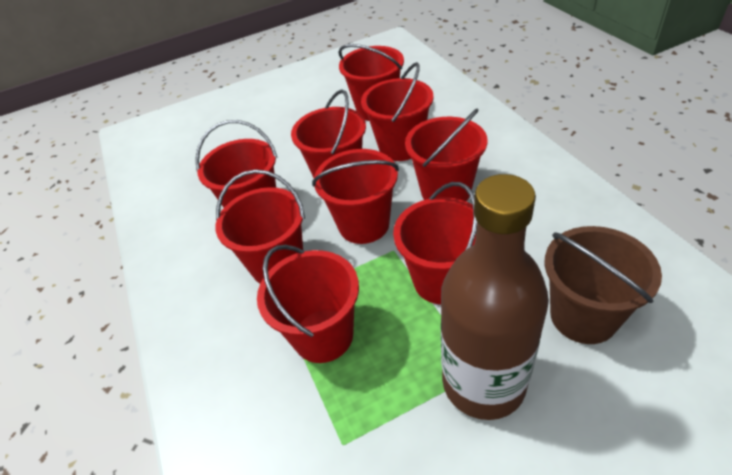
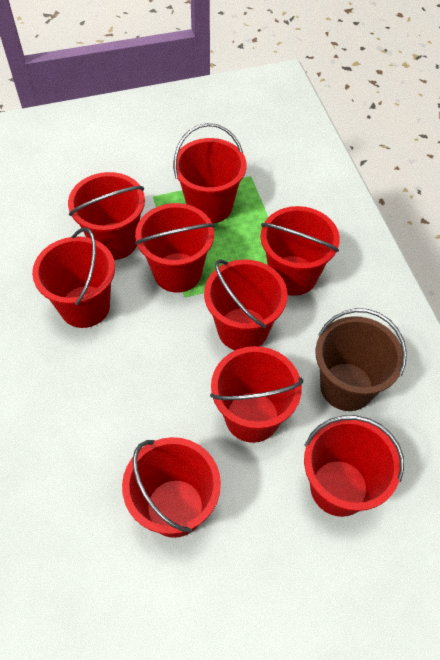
brown bottle: [441,174,549,420] = 1 -> none = 0

